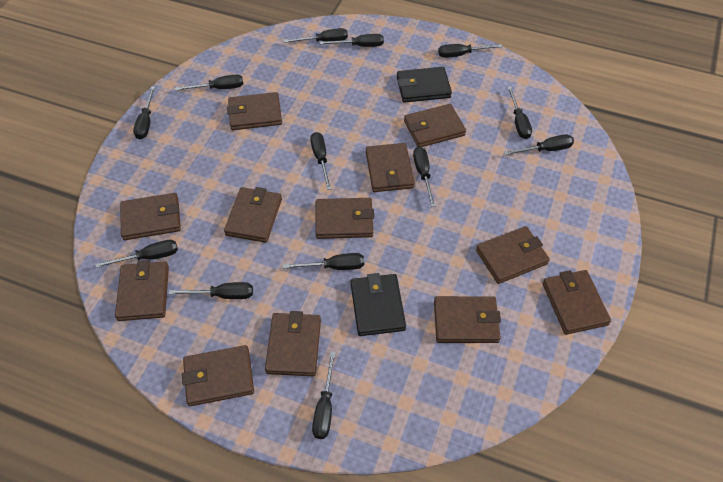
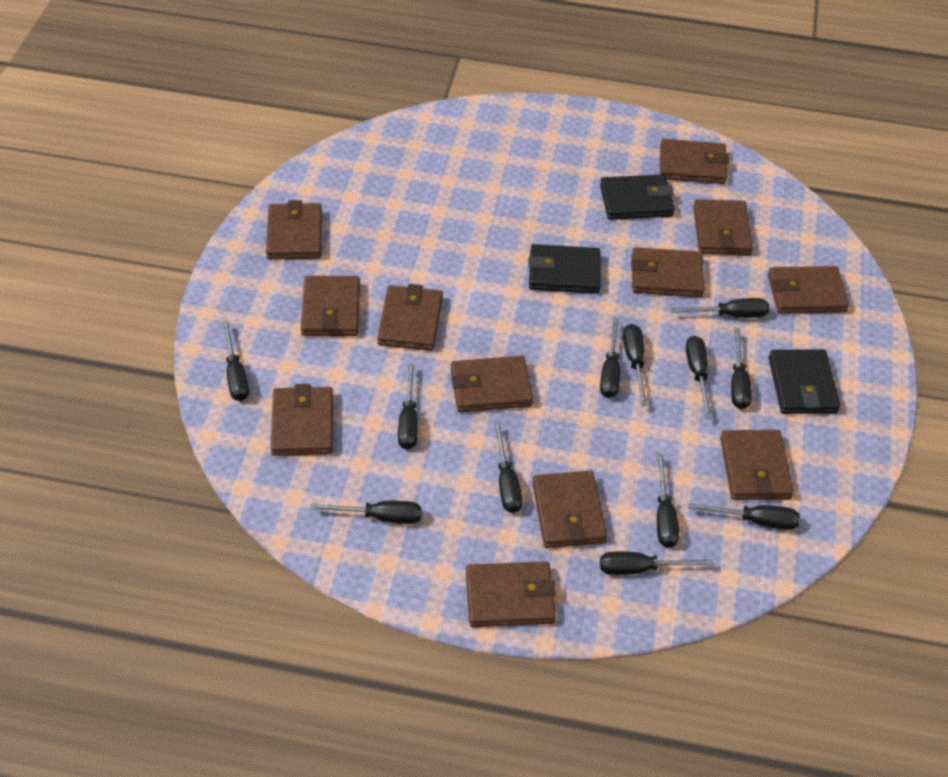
black screwdriver: [95,240,178,268] [133,86,155,139] [169,282,253,299] [175,75,243,91] [283,253,364,270] [284,28,348,43] [310,132,331,190] [312,351,336,439] [320,34,384,47] [413,147,436,207] [438,44,503,58] [504,134,574,155] [507,86,532,139] = 13 -> [222,321,249,401] [310,501,421,524] [398,364,418,449] [494,422,522,513] [600,318,620,398] [600,551,714,575] [623,324,648,406] [657,454,679,548] [671,298,769,318] [686,336,712,419] [688,503,800,530] [731,328,752,409] = 12
black wallet: [351,273,406,336] [397,67,452,103] = 2 -> [528,244,601,294] [600,174,675,220] [769,349,840,414] = 3

